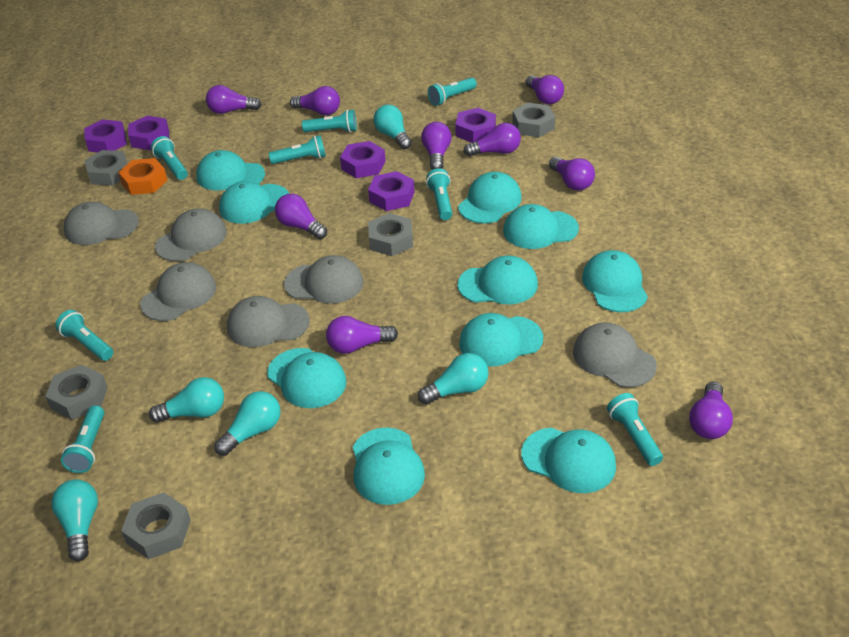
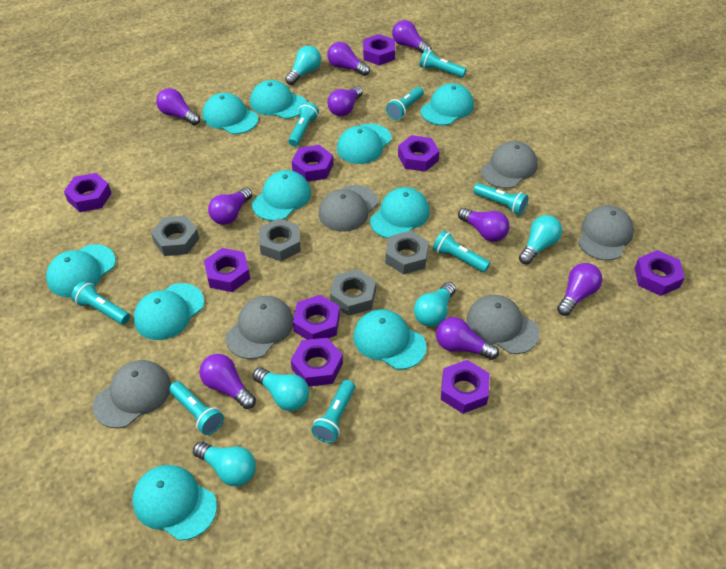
grey nut: [45,365,107,420] [84,150,127,186] [121,492,191,559] [368,213,413,256] [512,103,555,137] = 5 -> [151,216,199,256] [259,218,301,261] [330,269,376,316] [385,231,429,275] = 4
orange nut: [118,158,167,195] = 1 -> none = 0
purple nut: [84,119,127,153] [128,116,169,150] [340,141,386,178] [368,171,414,211] [455,108,496,143] = 5 -> [64,173,112,212] [204,248,250,292] [291,338,343,387] [292,145,333,182] [293,295,340,340] [363,34,395,65] [398,135,439,172] [441,360,490,414] [635,250,685,296] = 9

